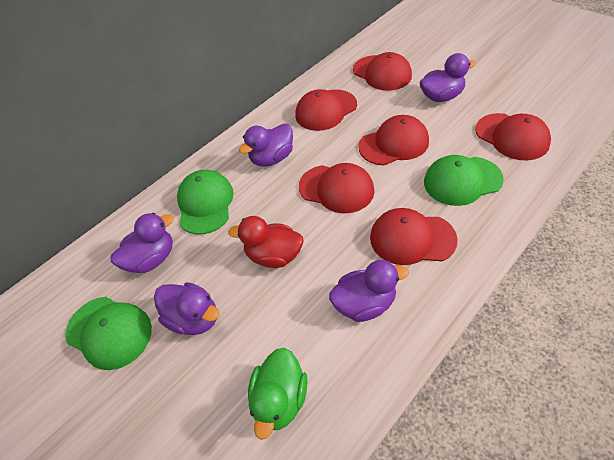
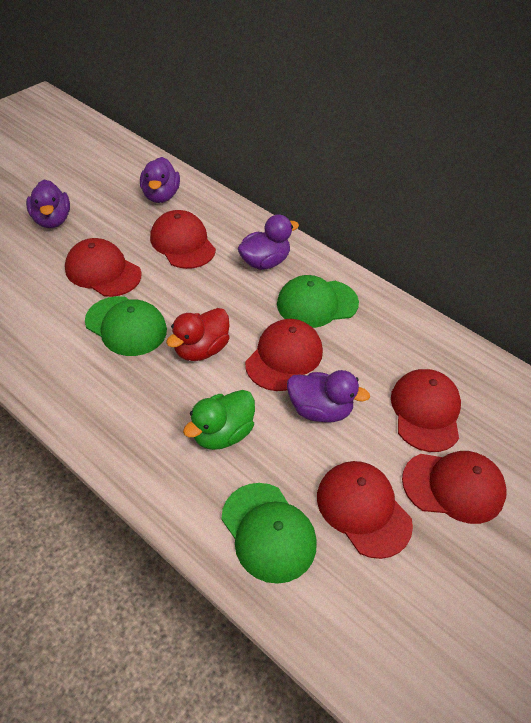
purple duck: [111,213,174,273] [154,282,219,335] [239,124,293,167] [329,260,409,322] [419,53,476,102] = 5 -> [26,180,70,228] [140,157,180,203] [238,214,299,270] [287,370,370,422] = 4

